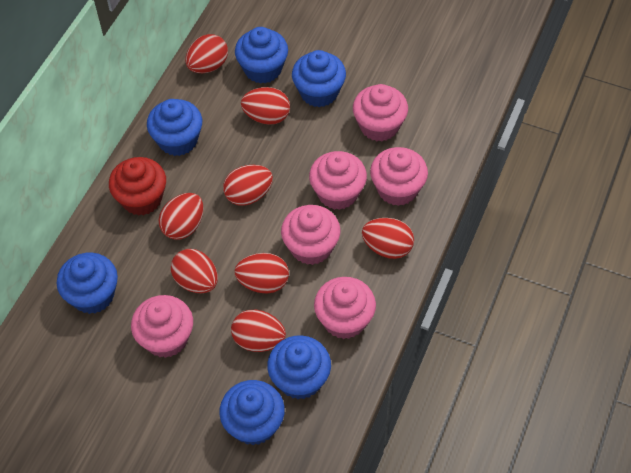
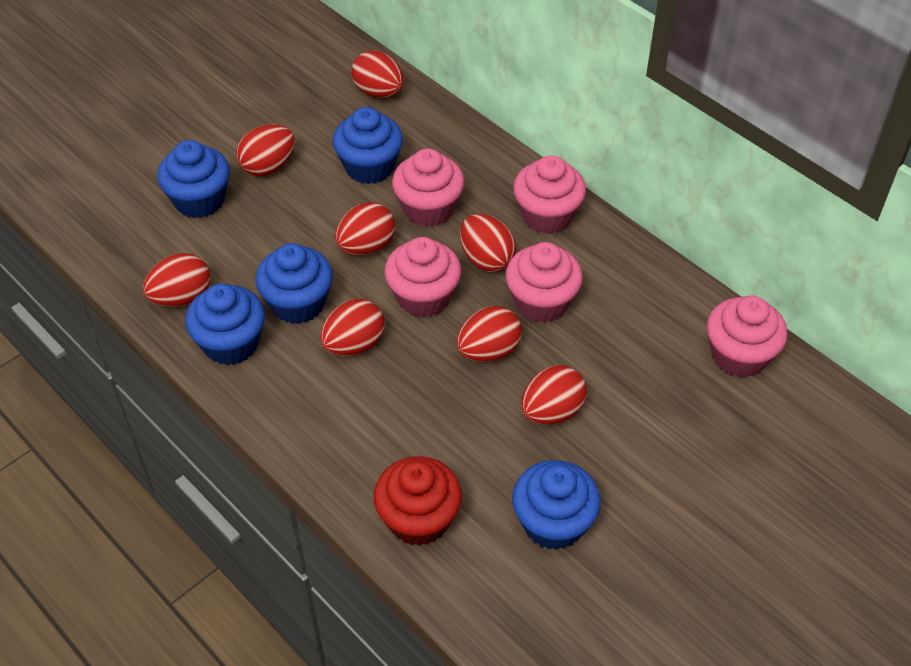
blue cupcake: [57,253,118,314] [147,99,202,156] [219,380,285,445] [235,27,288,84] [267,335,331,399] [292,50,346,107] = 6 -> [157,140,230,218] [185,283,265,365] [255,243,333,324] [333,107,403,184] [512,460,601,550] = 5
pink cupcake: [131,295,193,358] [281,205,340,265] [309,151,367,210] [314,277,376,339] [353,84,408,141] [370,147,428,206] = 6 -> [384,237,461,318] [392,149,464,227] [505,242,583,323] [513,155,586,234] [707,296,787,378] = 5

